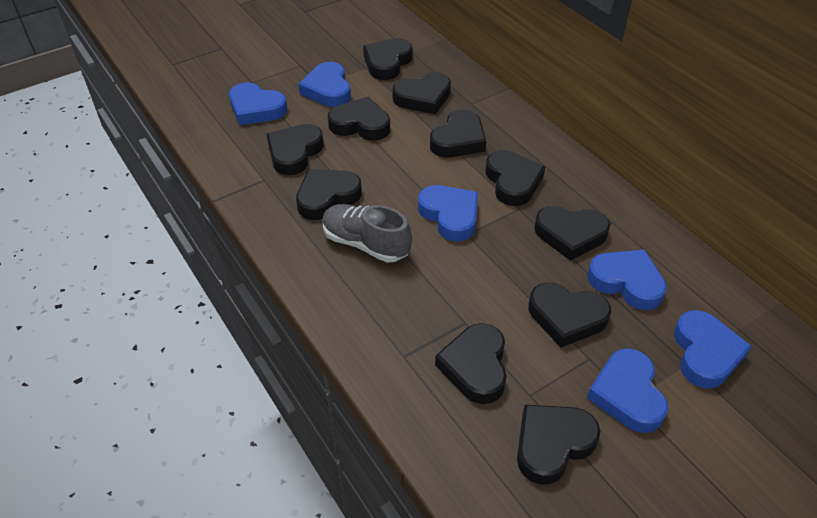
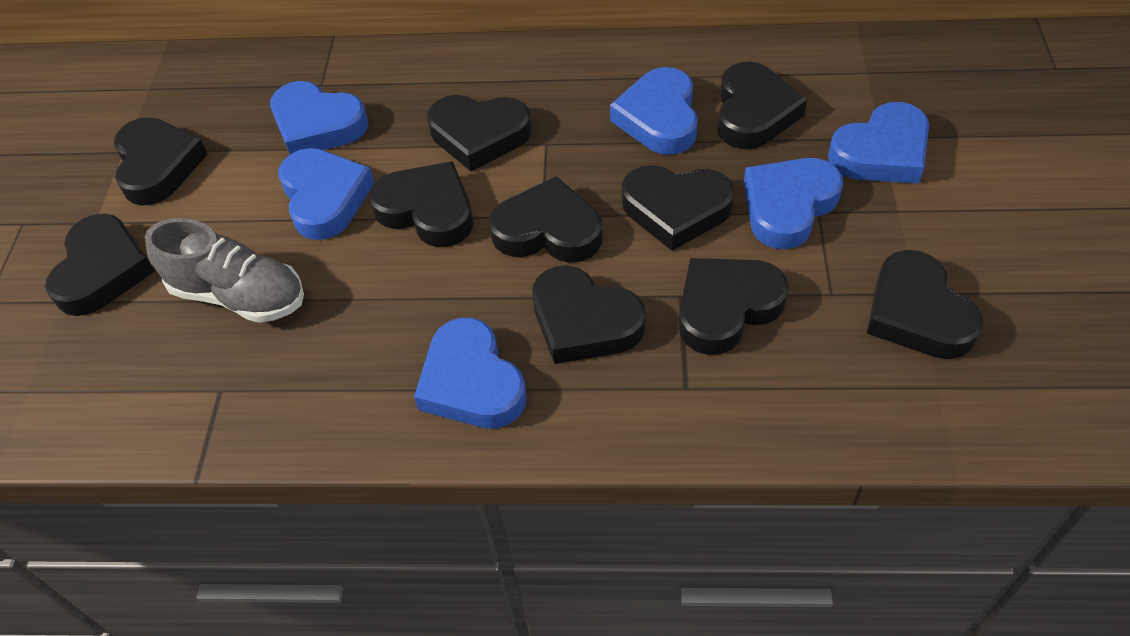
black heart: [267,124,324,175] [296,169,362,220] [328,97,390,140] [363,38,413,80] [392,72,451,114] [430,110,486,158] [435,323,507,404] [485,150,545,206] [517,405,600,485] [529,283,611,348] [534,206,610,261] = 11 -> [45,214,155,316] [114,117,208,206] [369,161,473,247] [427,95,532,171] [489,176,602,263] [532,265,645,364] [622,165,735,251] [679,258,789,355] [718,62,807,149] [867,250,983,359] = 10

